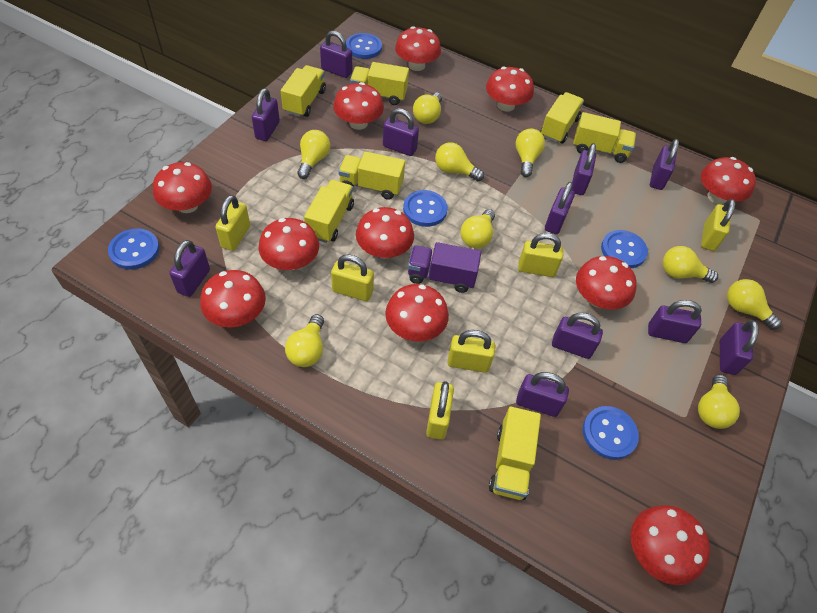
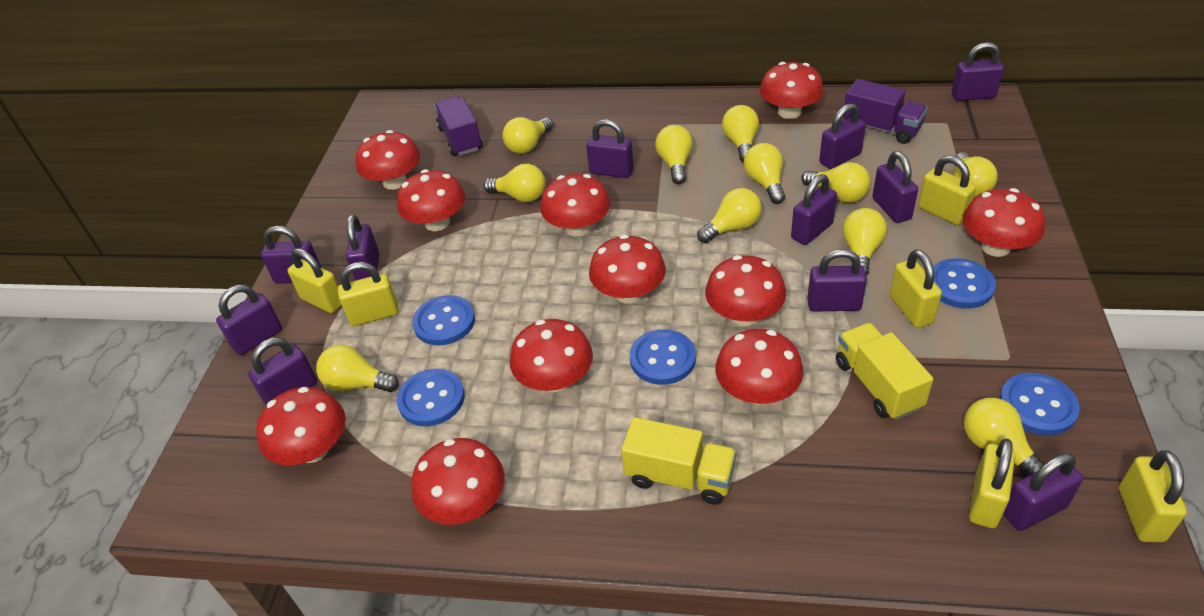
purple truck: [408,242,481,293] = 1 -> [434,96,483,156] [843,79,927,144] = 2
yellow light bulb: [285,314,324,367] [297,130,330,179] [413,93,442,124] [435,142,484,181] [461,209,495,248] [515,128,545,177] [662,246,718,283] [698,374,740,429] [727,279,782,329] = 9 -> [316,345,399,392] [484,164,546,202] [502,117,553,154] [655,125,693,184] [697,188,762,243] [722,105,759,163] [744,143,785,204] [801,162,870,203] [842,208,887,276] [954,152,997,198] [964,398,1044,476] = 11
yellow truck: [281,65,326,117] [304,180,354,243] [338,151,405,200] [350,62,409,105] [489,407,541,500] [541,92,584,143] [573,112,636,163] = 7 -> [621,417,737,505] [836,323,934,420] = 2

